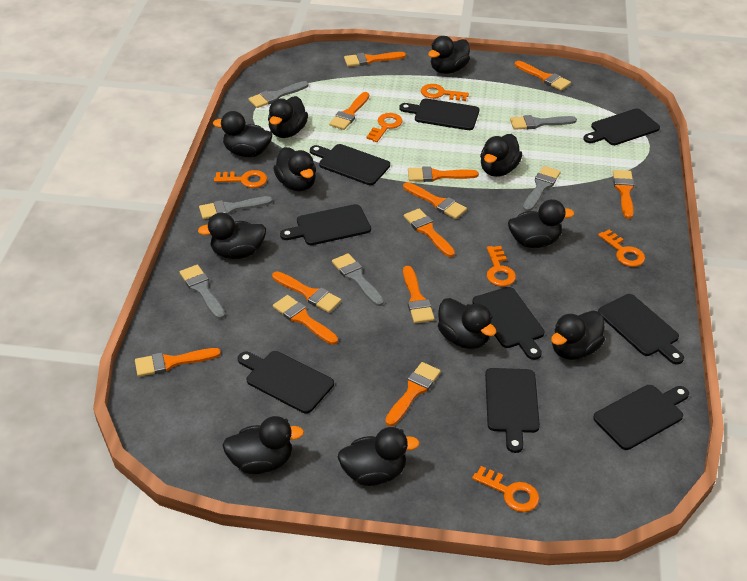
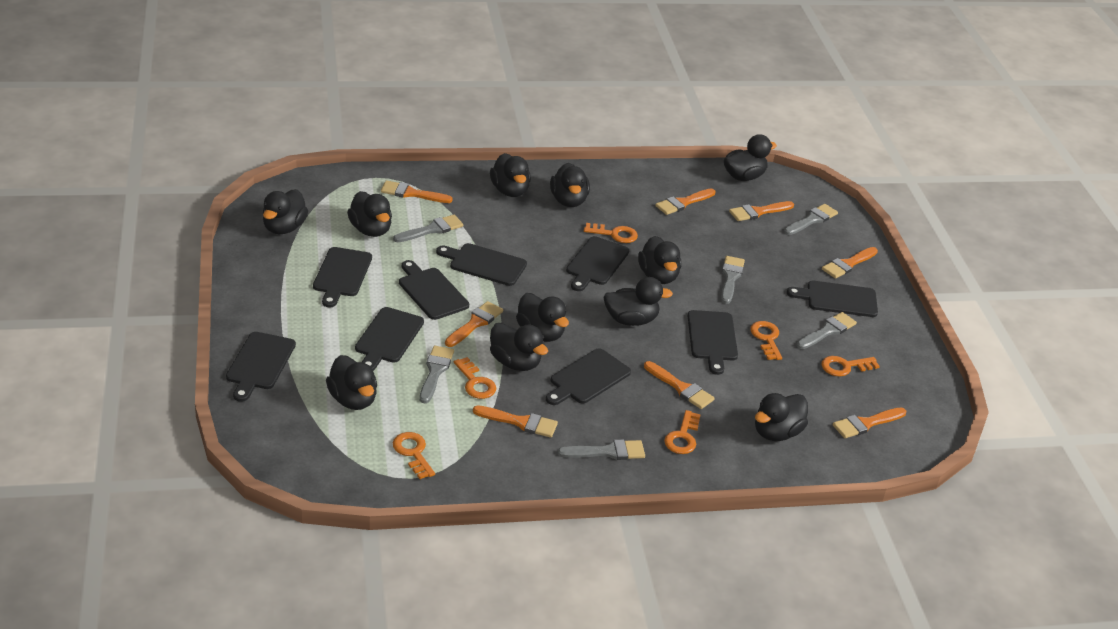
orange brush: [135,348,221,377] [272,271,341,313] [273,295,338,345] [329,92,369,130] [344,52,406,67] [385,362,441,426] [403,182,467,219] [403,266,435,323] [404,209,455,257] [408,166,479,182] [515,61,571,90] [613,170,634,219] = 12 -> [381,180,453,203] [445,301,503,347] [473,405,558,438] [644,361,715,409] [655,188,715,215] [729,201,794,221] [822,247,878,279] [833,407,906,438] = 8

